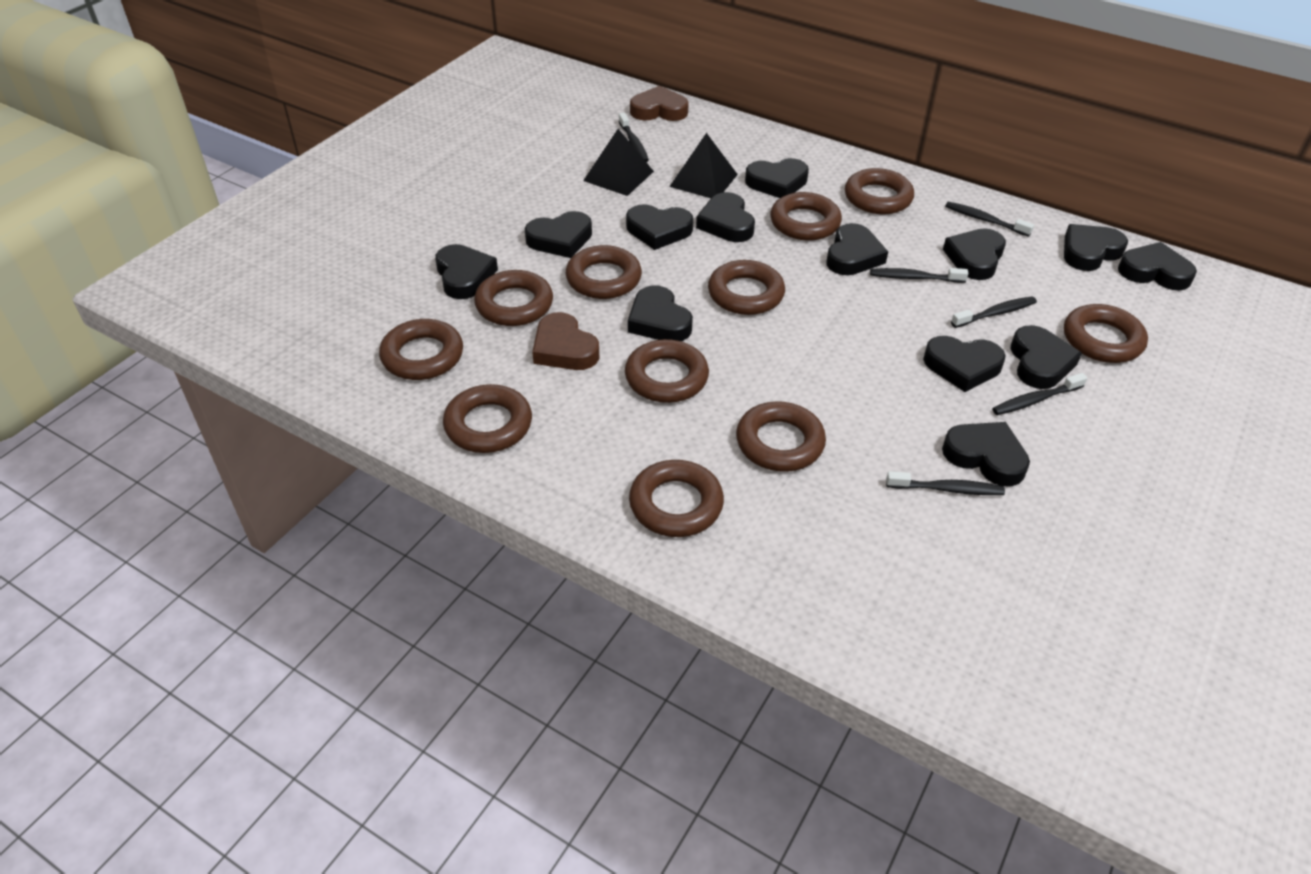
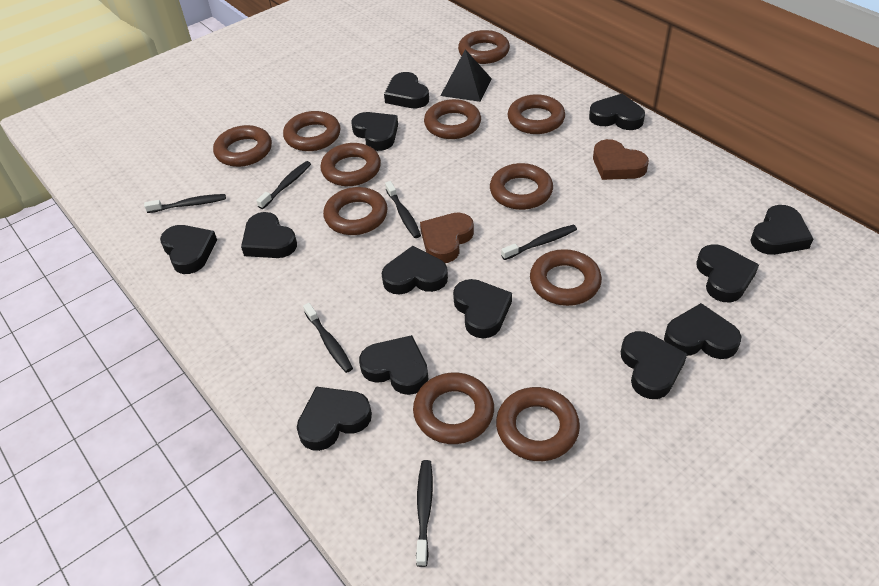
black pyramid: [583,129,654,196] [670,133,738,198] = 2 -> [440,49,492,102] = 1

